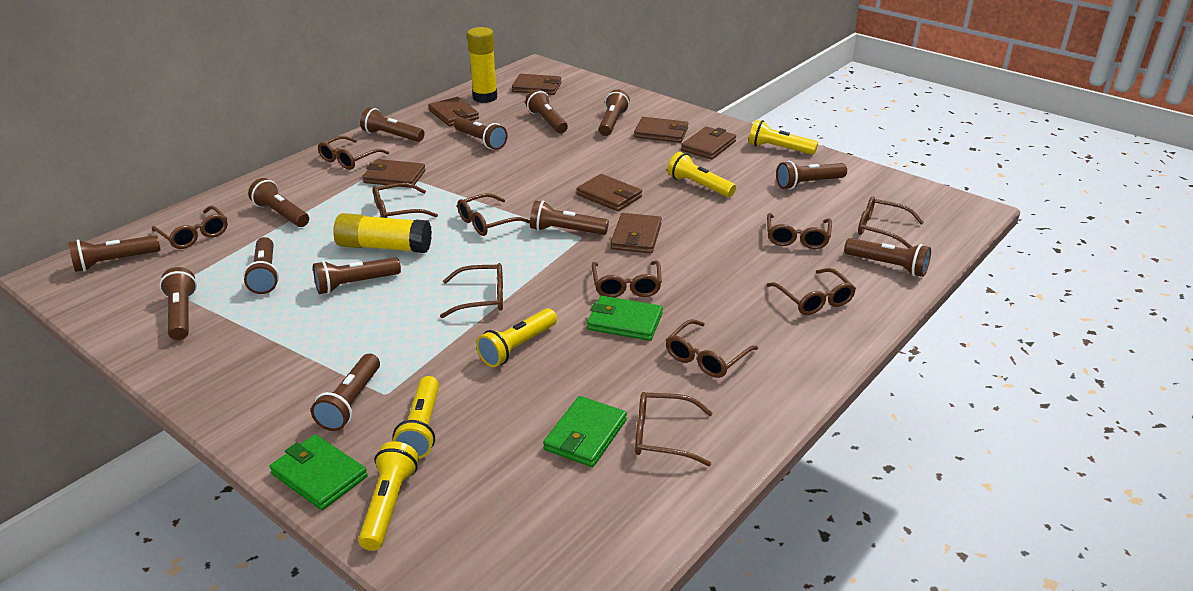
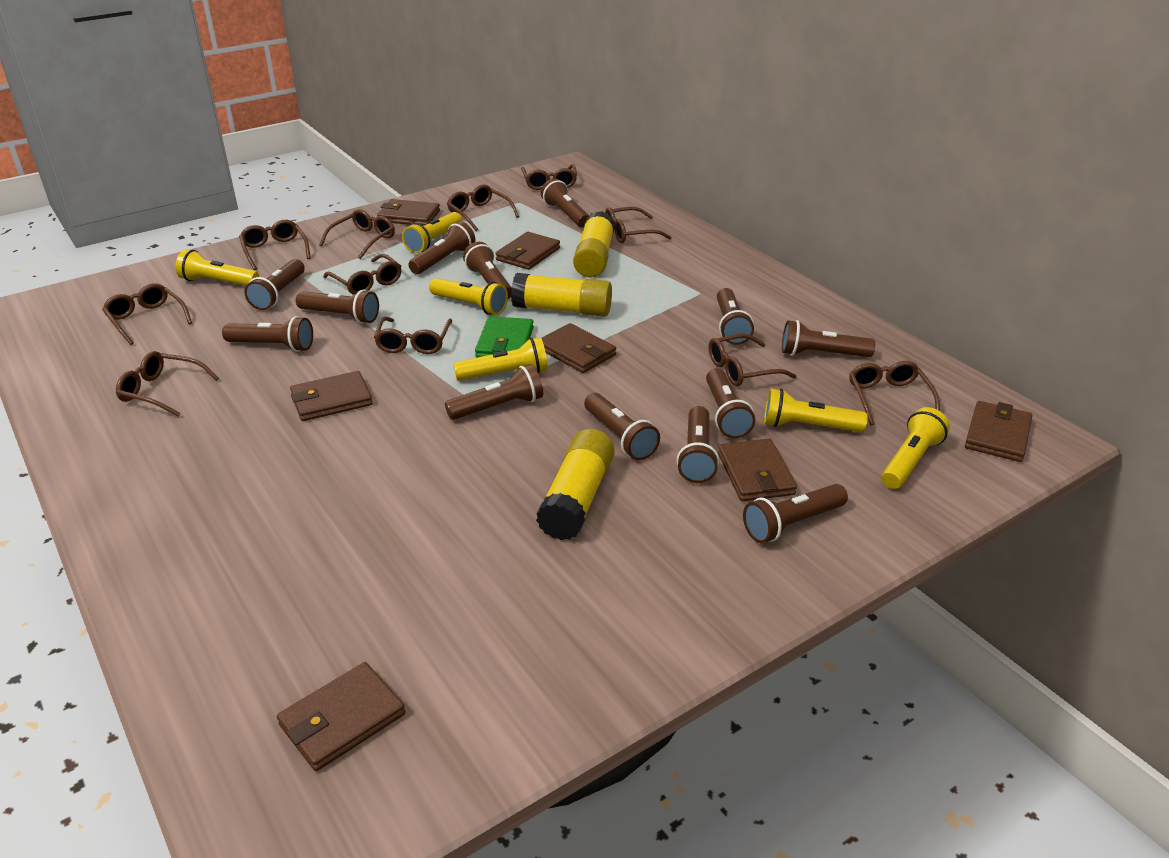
green wallet: [270,434,368,510] [543,396,627,467] [587,296,663,341] = 3 -> [475,316,534,358] = 1
yellow flashlight: [358,441,419,551] [393,376,439,459] [476,308,557,367] [667,152,736,197] [749,120,818,155] = 5 -> [176,249,259,286] [402,212,462,253] [429,278,508,315] [454,337,548,381] [764,388,868,432] [881,407,950,489] = 6
yellow glue stick: [333,213,432,253] [467,27,497,103] = 2 -> [511,273,612,317] [536,429,615,540] [573,211,615,278] = 3

